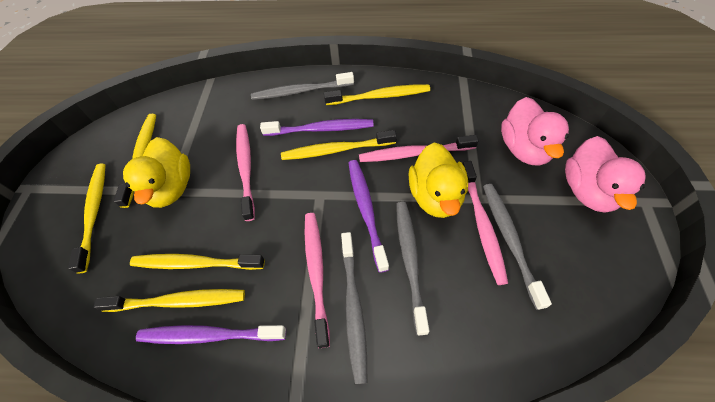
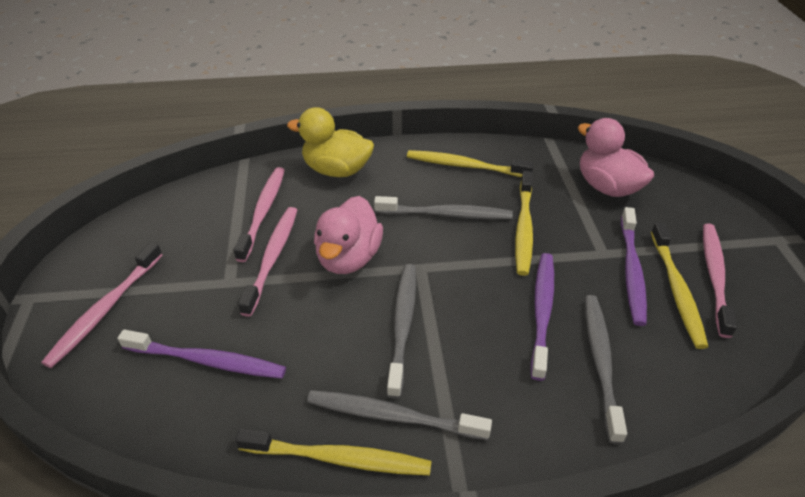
yellow duck: [123,137,190,208] [408,143,468,218] = 2 -> [287,107,374,177] = 1
yellow toothbrush: [68,164,105,273] [94,289,245,312] [114,114,156,208] [130,254,265,270] [281,130,397,160] [324,84,430,105] = 6 -> [235,429,432,475] [407,150,534,177] [515,171,533,276] [651,223,708,349] = 4

